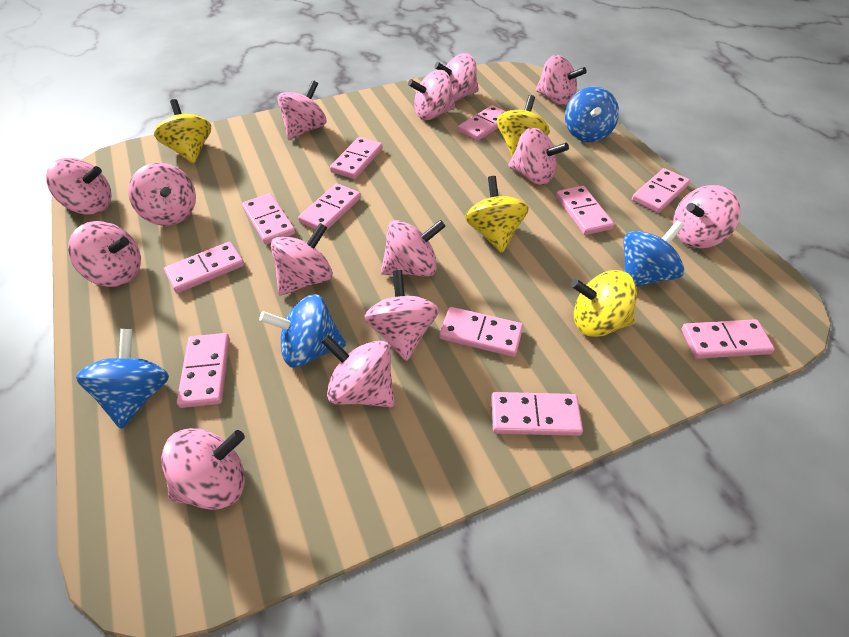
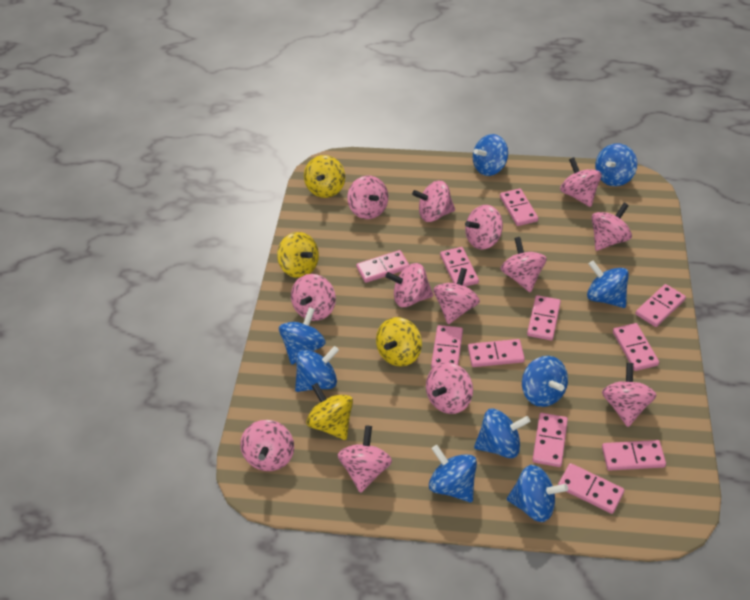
blue spinning top: [76,329,169,429] [259,294,346,368] [565,87,619,142] [624,221,684,287] = 4 -> [279,307,326,365] [295,346,339,392] [429,445,477,502] [473,134,508,176] [474,409,530,458] [507,465,568,522] [522,356,568,407] [587,261,629,308] [595,143,637,186] = 9
pink spinning top: [46,158,111,214] [68,221,141,287] [128,163,196,226] [161,428,245,510] [271,223,333,295] [277,80,326,140] [321,334,395,407] [364,270,439,361] [381,220,446,276] [408,70,455,120] [434,53,479,102] [508,127,569,185] [536,55,587,105] [673,185,741,248] = 14 -> [240,420,294,471] [291,274,336,321] [338,425,392,493] [347,176,388,219] [385,263,433,307] [412,180,455,222] [426,362,473,414] [433,268,480,324] [465,205,503,250] [501,237,547,292] [560,157,602,207] [591,203,632,251] [602,363,656,427] = 13

